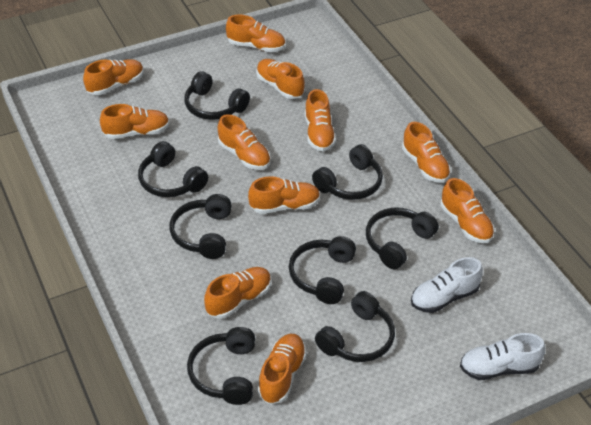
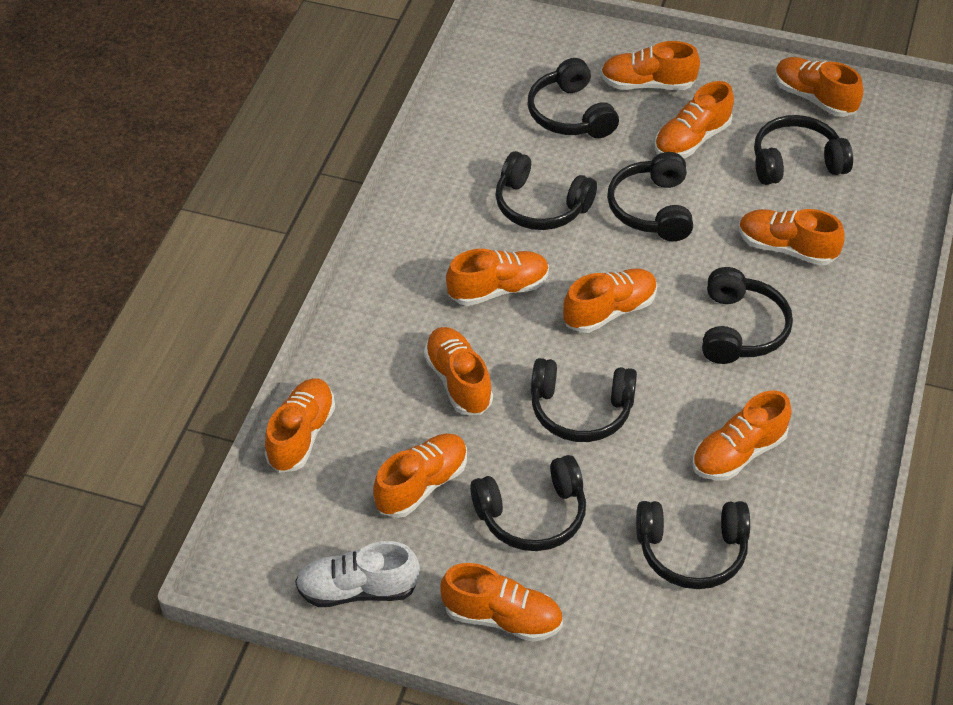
white shoe: [411,257,483,313] [460,333,545,380] = 2 -> [295,541,420,607] = 1

